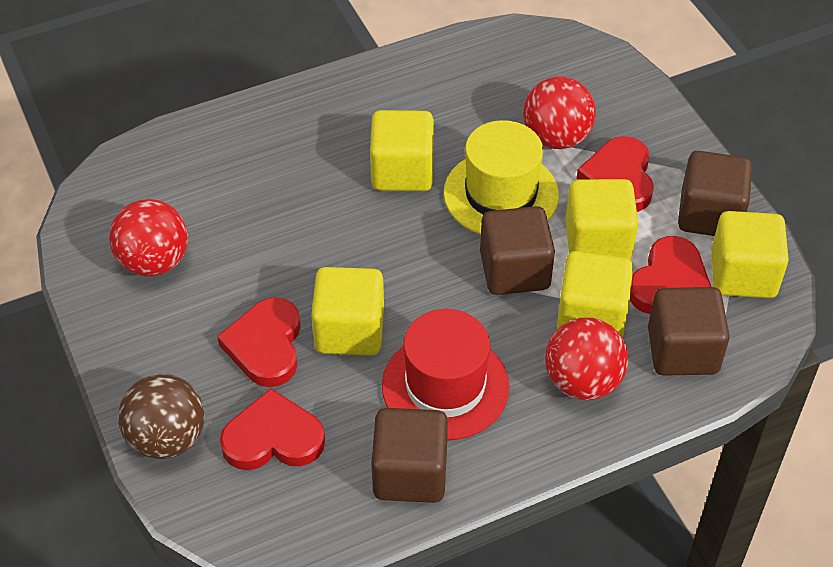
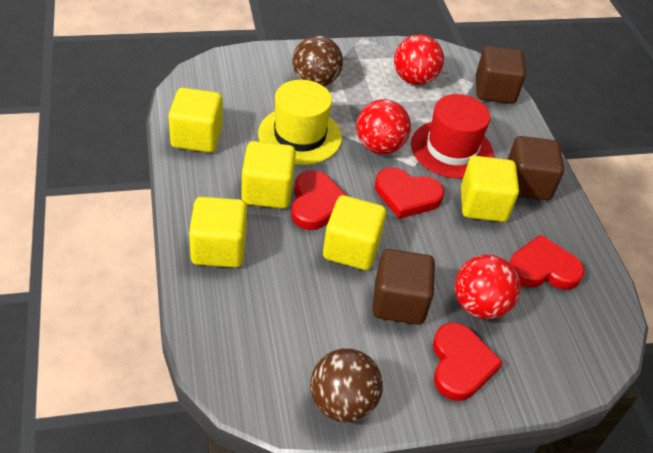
brown ball: [118,374,204,459] = 1 -> [292,36,343,86] [310,348,383,422] = 2
brown cube: [371,408,448,503] [480,206,555,295] [648,287,730,376] [678,151,752,236] = 4 -> [372,249,435,325] [476,46,526,104] [508,136,564,200] = 3

